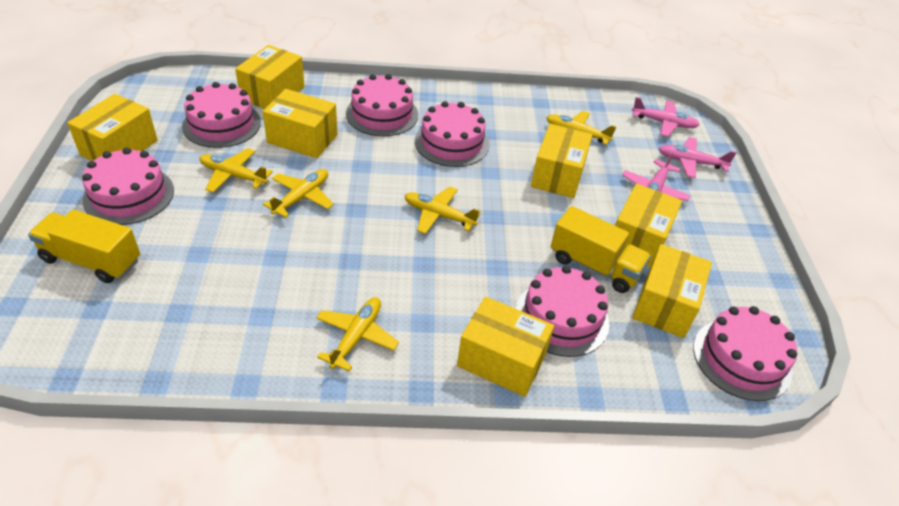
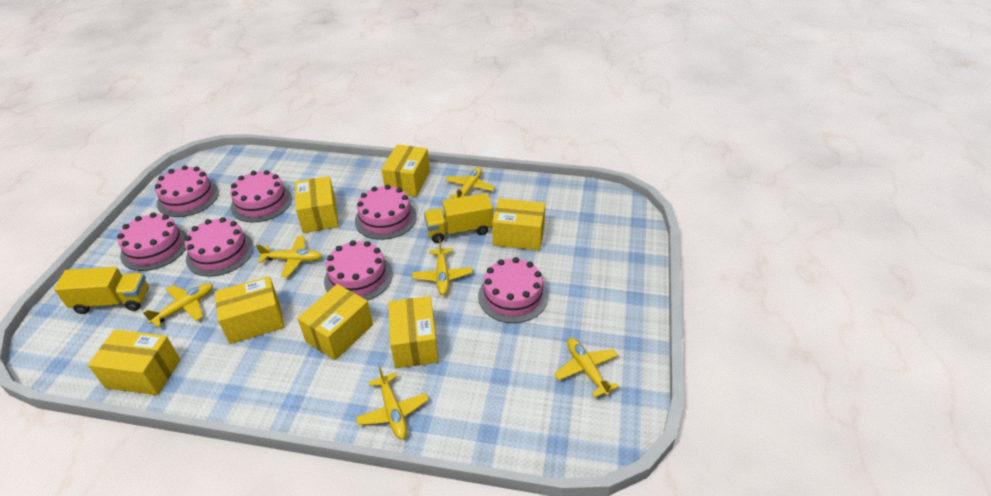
pink cake: [82,147,174,225] [182,82,261,148] [346,74,418,136] [415,101,489,167] [516,265,609,357] [693,306,797,401] = 6 -> [117,213,187,271] [155,165,219,217] [185,217,254,277] [230,170,292,223] [324,240,393,301] [355,185,417,240] [478,257,548,323] = 7
pink plane: [622,151,691,201] [632,97,699,137] [659,137,737,178] = 3 -> none = 0
yellow plane: [200,148,273,193] [263,169,334,218] [316,297,399,371] [404,187,481,234] [546,111,616,145] = 5 -> [143,283,213,328] [256,236,322,277] [356,366,429,439] [412,239,472,295] [445,167,495,198] [554,338,619,398] = 6

